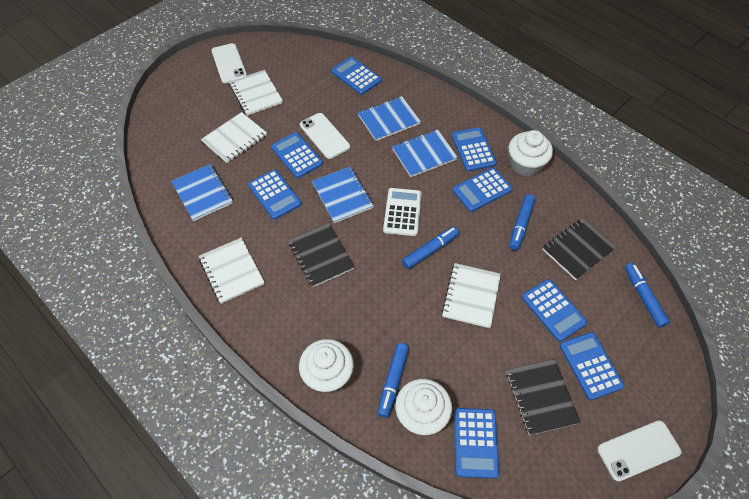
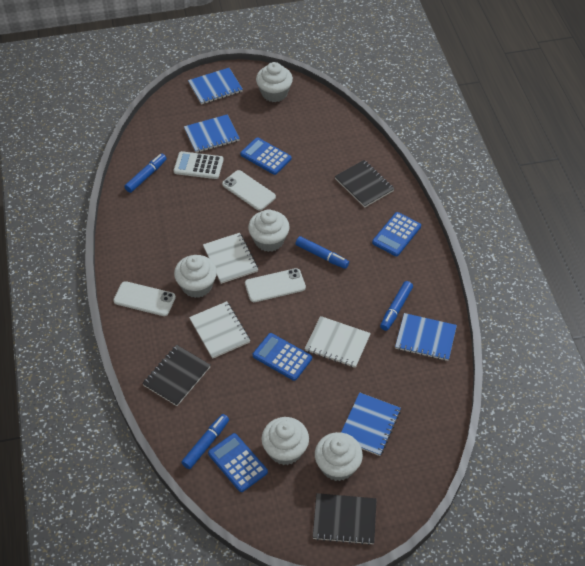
blue calculator: [248,170,301,220] [271,132,323,178] [331,57,382,95] [452,127,497,171] [452,168,513,212] [454,408,500,479] [522,279,588,342] [560,332,624,400] = 8 -> [208,433,268,492] [240,138,292,175] [253,333,312,381] [372,212,421,256] = 4
white cupcake: [299,339,354,393] [395,379,452,435] [509,130,553,176] = 3 -> [174,255,217,298] [248,209,290,252] [256,62,293,102] [262,417,309,465] [315,432,363,481] = 5
white notebook: [199,238,264,304] [201,112,267,163] [229,70,283,116] [442,263,501,328] = 4 -> [189,301,250,359] [203,233,258,284] [305,316,371,368] = 3

